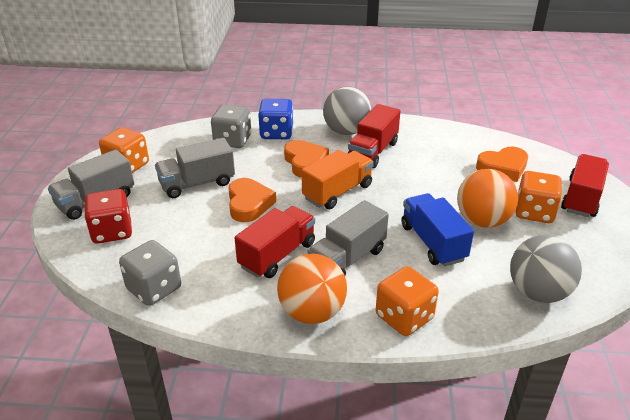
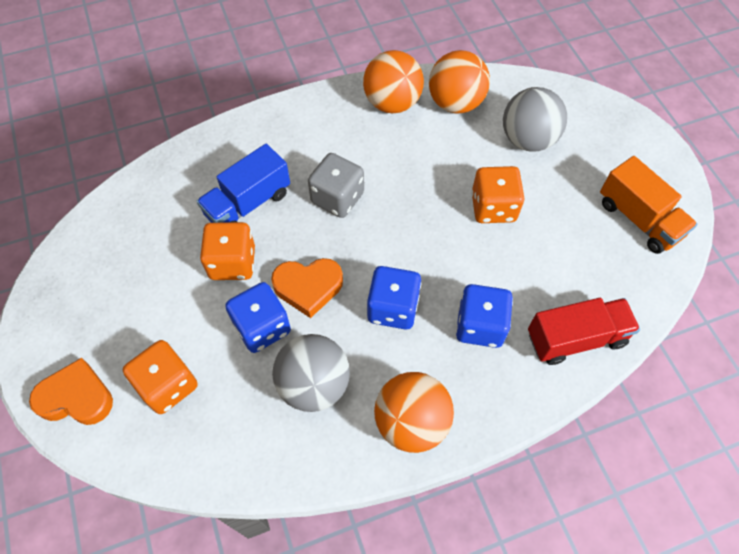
blue dice: [258,99,294,139] = 1 -> [225,282,291,353] [367,266,421,330] [456,284,513,348] = 3
grey dice: [119,240,181,306] [211,105,251,148] = 2 -> [308,153,364,218] = 1
grey truck: [48,150,134,220] [155,138,235,198] [308,200,389,276] = 3 -> none = 0
orange ball: [277,254,347,324] [457,169,518,228] = 2 -> [363,50,424,113] [374,372,454,453] [429,50,490,114] = 3
orange heart: [228,178,276,222] [284,140,329,178] [476,147,528,182] = 3 -> [29,358,113,425] [271,258,343,318] = 2
red dice: [84,189,132,244] = 1 -> none = 0
red truck: [235,206,315,278] [348,104,400,168] [561,154,609,217] = 3 -> [528,298,640,365] = 1

